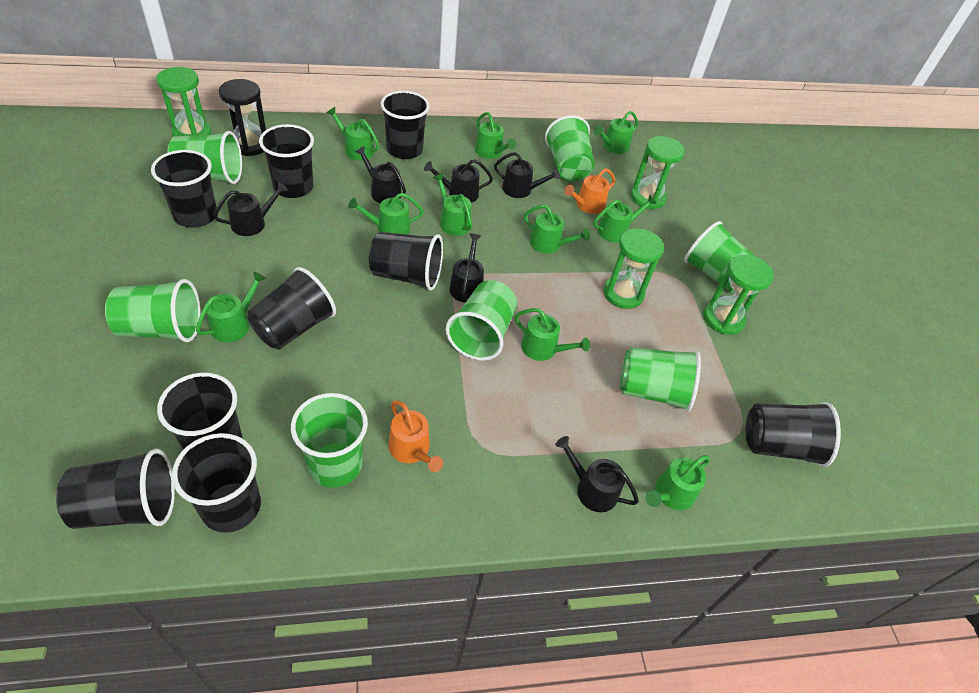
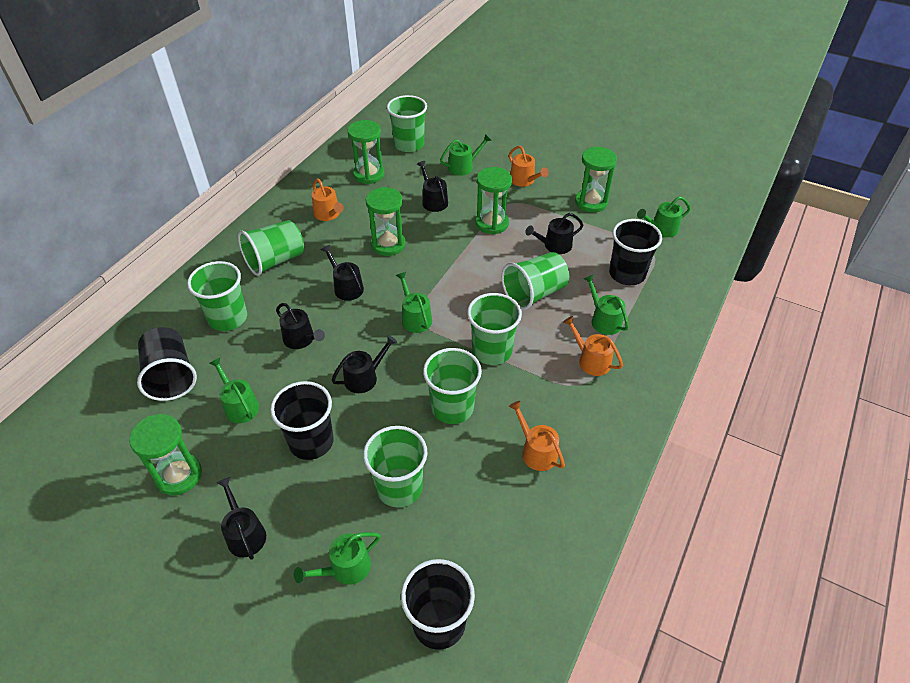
black cup: [56,448,175,529] [151,150,217,228] [157,373,243,450] [172,433,261,533] [247,267,336,350] [259,124,314,198] [369,232,443,291] [381,91,430,159] [746,402,841,467] = 9 -> [137,327,197,401] [270,381,334,460] [401,559,475,650] [609,219,662,285] = 4
black hourglass: [219,79,266,156] = 1 -> none = 0
green hourglass: [156,67,211,137] [603,228,664,309] [631,136,685,210] [704,255,774,335] = 4 -> [129,414,202,495] [347,120,385,184] [366,187,406,256] [476,167,512,234] [575,146,617,212] = 5
green watering can: [196,272,266,342] [327,107,380,161] [348,193,424,235] [433,174,472,236] [475,112,516,159] [515,308,590,361] [524,205,590,253] [593,195,656,242] [594,111,638,154] [646,455,710,510] = 10 -> [209,358,259,423] [294,532,381,585] [396,272,432,333] [440,134,491,176] [583,274,629,335] [637,196,691,237] = 6
orange watering can: [389,401,443,472] [564,168,615,214] = 2 -> [312,179,344,221] [509,146,549,187] [509,401,565,471] [563,316,623,376] = 4

